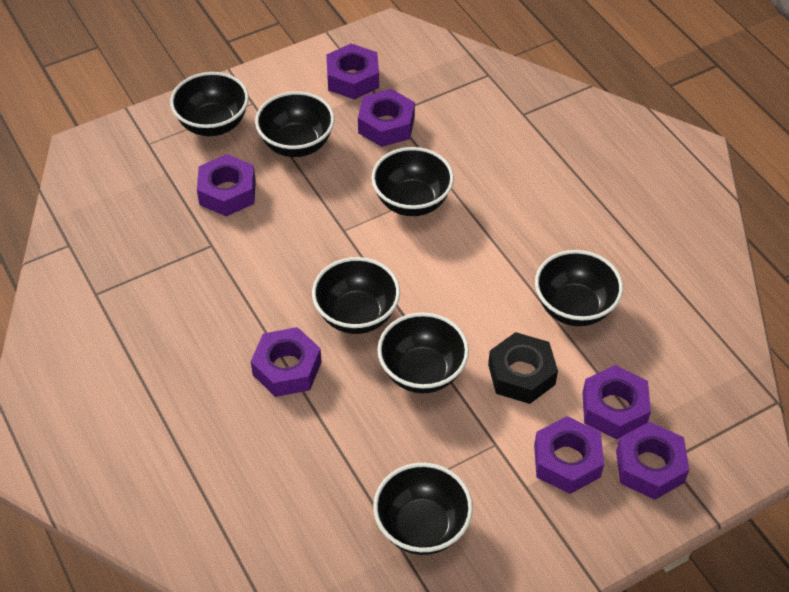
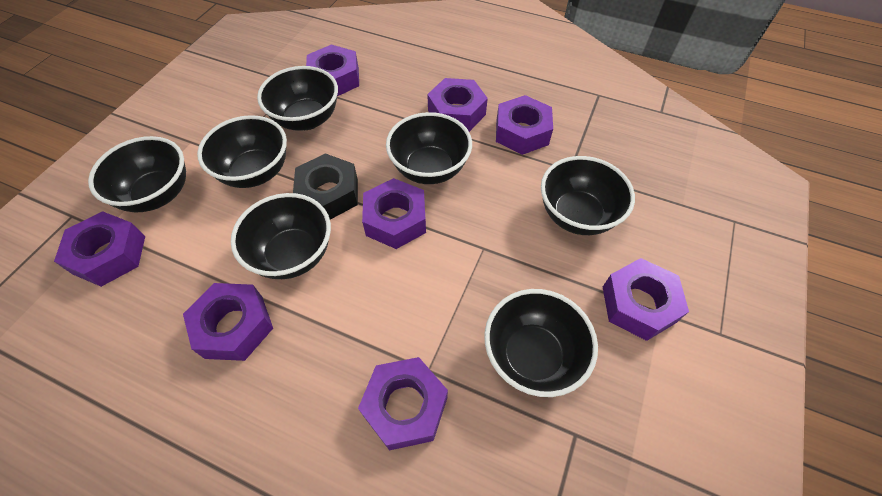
purple nut: [197,154,256,216] [251,327,322,397] [326,44,379,100] [358,89,415,147] [534,416,604,494] [582,365,651,440] [616,422,689,500] = 7 -> [54,211,145,287] [183,283,273,361] [306,44,359,96] [358,357,448,451] [362,178,426,249] [427,78,488,132] [496,95,553,155] [603,258,689,341] = 8

